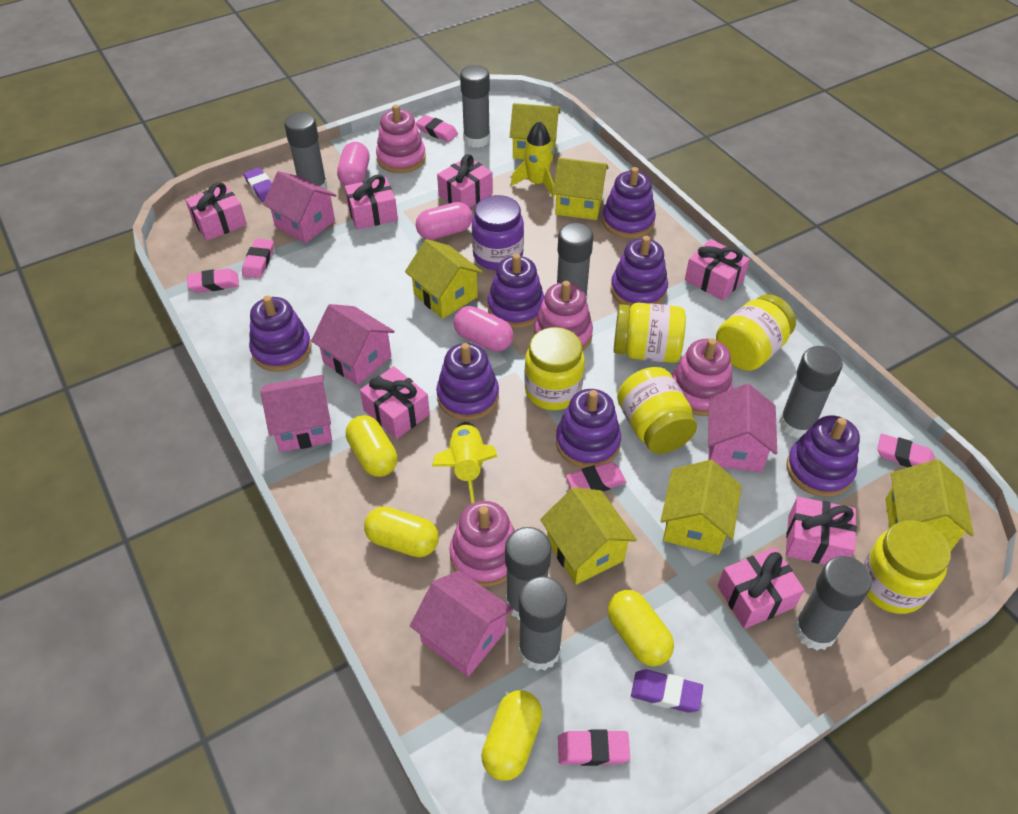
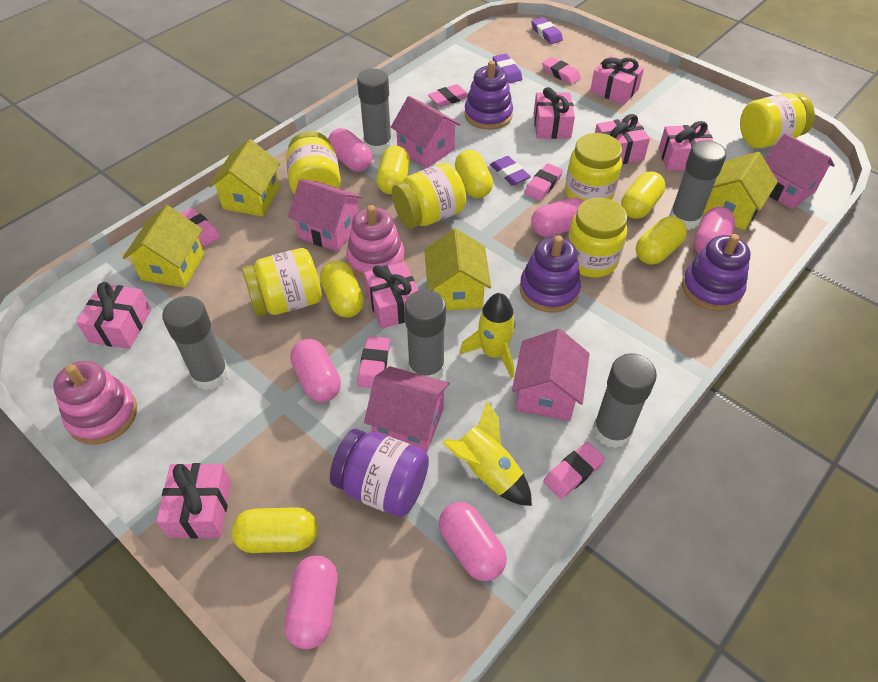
grey glue stick: [284,112,327,190] [460,65,490,148] [505,527,552,620] [518,577,567,671] [557,223,593,301] [779,346,843,438] [794,556,872,650] = 7 -> [162,296,229,390] [357,69,392,155] [404,290,446,379] [593,353,657,448] [669,140,726,230] = 5
pink capsule: [337,142,370,186] [416,202,473,240] [453,306,514,352] = 3 -> [284,555,338,649] [290,339,341,402] [328,128,372,172] [439,502,507,581] [531,197,584,237] [694,207,735,254] = 6
pink stacking toy: [376,105,426,173] [449,501,515,587] [534,281,593,351] [671,338,733,416] = 4 -> [53,361,137,444] [346,205,405,280] = 2
purple eraser: [243,167,272,202] [631,670,703,713] = 2 -> [490,156,531,186] [493,53,522,83] [531,17,563,44] = 3
purple stacking toy: [249,296,311,372] [436,343,499,421] [488,254,545,328] [556,389,621,468] [602,167,656,239] [611,236,668,308] [787,416,860,497] = 7 -> [465,61,513,130] [520,236,581,313] [682,234,751,311] = 3
yellow capsule: [346,415,398,477] [364,506,439,557] [481,690,542,781] [607,590,674,666] = 4 -> [231,507,318,553] [320,260,364,317] [376,146,410,195] [455,150,493,198] [621,171,665,219] [636,216,687,265] = 6
yellow house: [405,239,483,319] [510,103,561,162] [540,487,637,585] [553,158,609,220] [661,460,742,555] [886,459,974,551] = 6 -> [123,205,204,288] [209,139,280,216] [424,229,491,310] [703,152,778,230] = 4
yellow jar: [524,327,585,410] [614,303,686,363] [617,367,697,454] [716,294,796,371] [863,520,951,614] = 5 -> [242,248,322,316] [286,131,341,195] [392,163,466,228] [565,133,622,201] [567,198,627,277] [740,93,815,148] = 6

